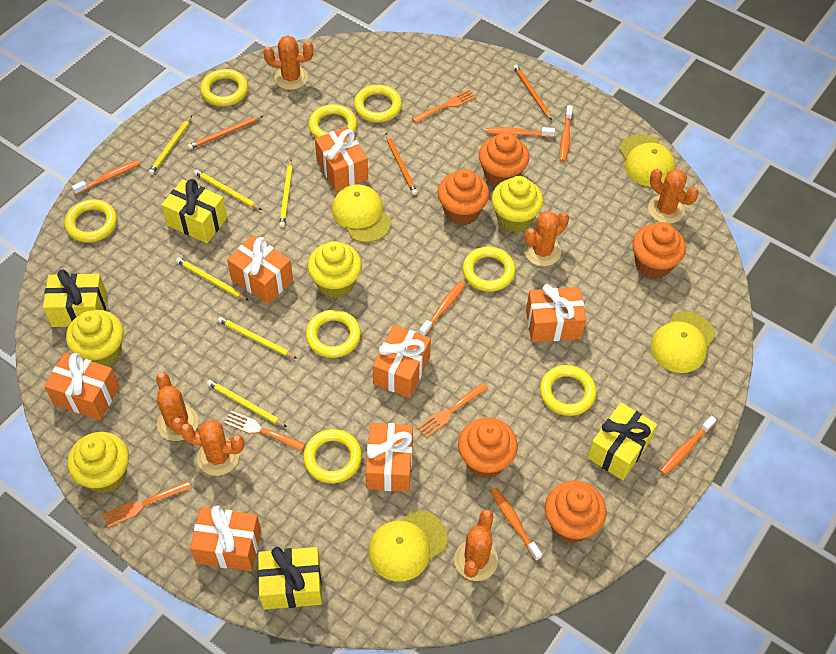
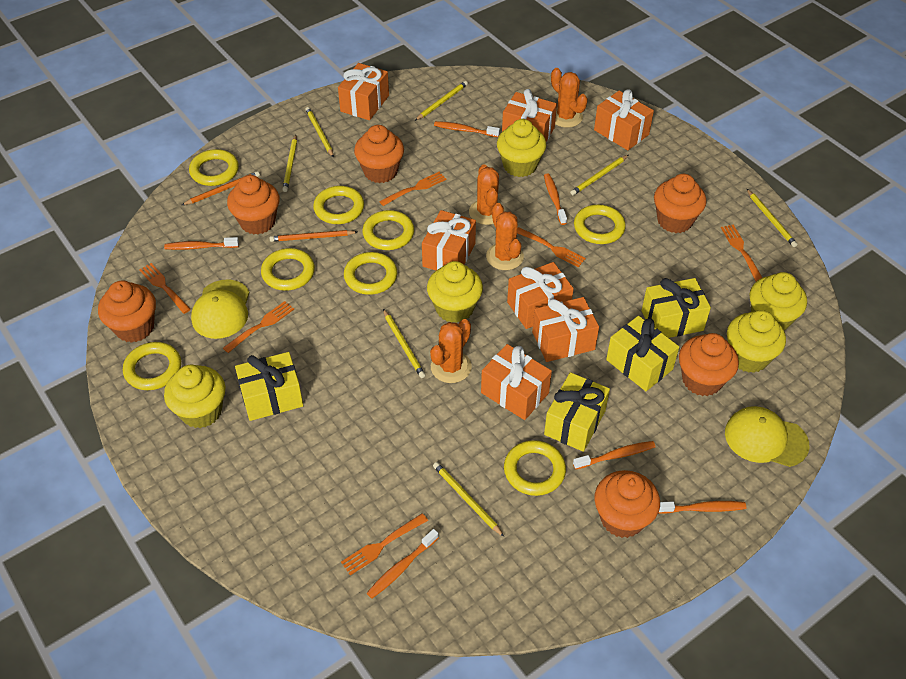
orange cactus: [156,373,199,441] [180,420,244,476] [263,35,313,90] [454,509,498,581] [524,211,569,266] [648,169,699,224] = 6 -> [430,319,472,383] [469,164,505,225] [486,203,524,270] [551,68,588,128] = 4
orange cupcake: [438,169,490,225] [458,417,518,478] [479,132,529,187] [545,481,607,543] [632,222,686,279] = 5 -> [98,280,156,343] [227,175,280,235] [354,125,404,183] [594,470,660,538] [654,174,706,233] [679,333,739,396] = 6
orange fork: [103,481,191,528] [224,410,305,451] [412,90,476,123] [417,383,488,438] = 4 -> [139,263,191,314] [223,301,294,353] [341,513,428,575] [379,172,446,206] [517,227,586,267] [721,224,762,282] = 6
orange pencil: [187,116,262,149] [386,133,417,195] [513,65,552,120] = 3 -> [182,171,260,205] [269,230,357,242] = 2
yellow cap: [332,184,391,243] [368,510,447,582] [619,134,675,187] [650,311,715,373] = 4 -> [191,280,250,339] [725,406,809,467] = 2
yellow cupcake: [66,310,124,366] [67,432,129,493] [307,241,362,298] [491,176,543,232] = 4 -> [164,365,225,428] [427,261,483,323] [497,119,546,177] [727,310,786,373] [750,272,807,331] = 5
yellow pencil: [148,116,192,175] [176,257,249,301] [194,169,262,210] [207,380,287,427] [218,317,297,359] [279,160,293,227] = 6 -> [282,135,297,192] [305,107,334,158] [383,309,425,378] [415,81,468,121] [433,462,504,537] [570,155,628,195] [747,189,798,247] = 7

